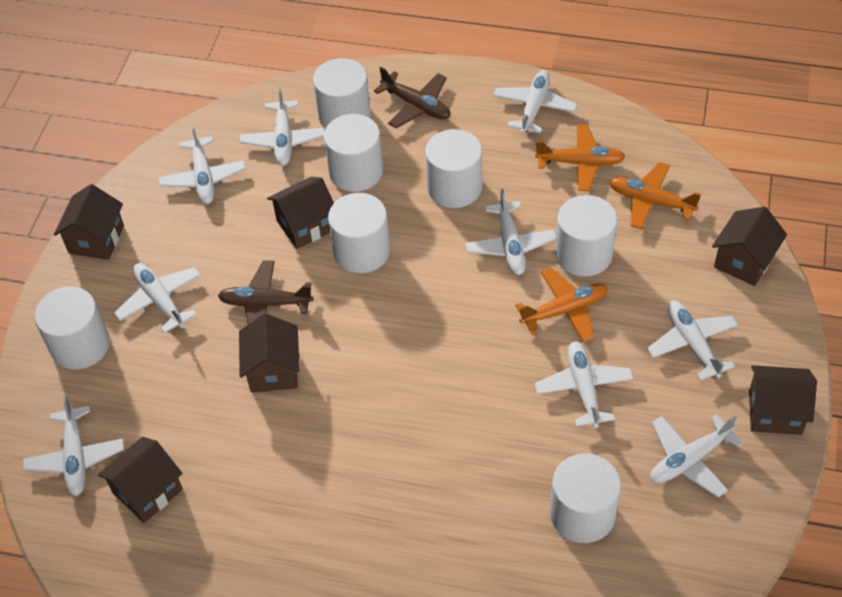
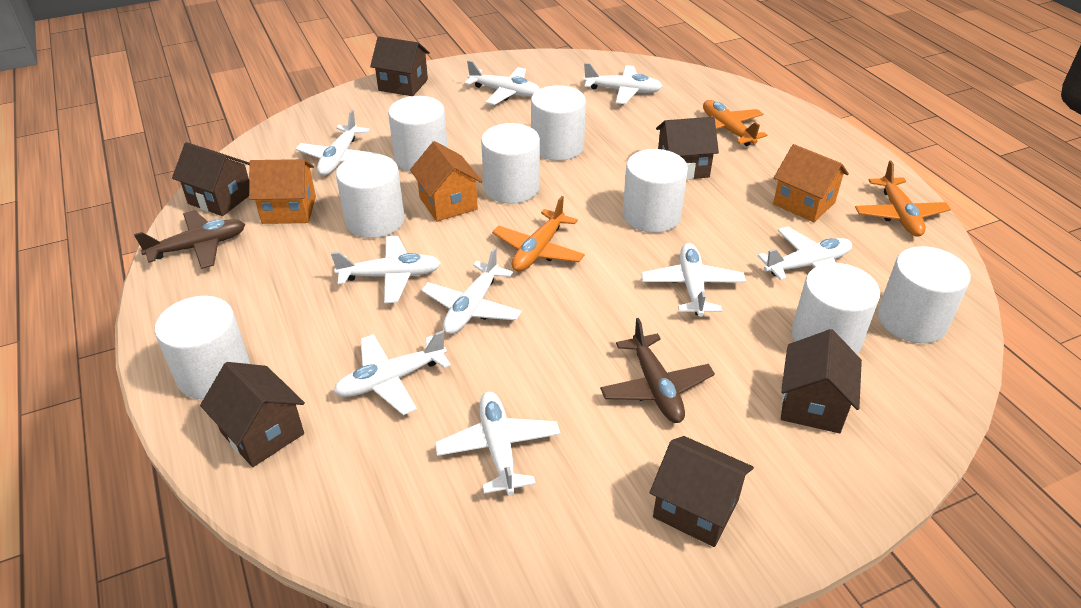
orange house: none = 0 -> [249,159,316,224] [410,141,483,222] [773,144,849,222] = 3
white cylinder: [35,287,110,370] [313,58,371,129] [324,114,383,192] [328,193,390,273] [425,129,482,208] [550,454,621,543] [555,195,617,277] = 7 -> [155,296,250,399] [336,153,405,238] [388,96,448,172] [481,123,540,204] [531,85,586,161] [623,149,688,233] [791,263,880,354] [878,246,971,343] = 8

